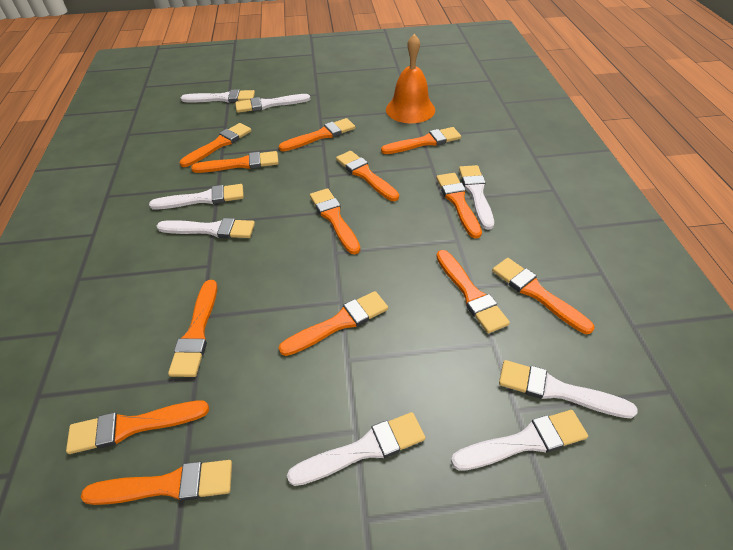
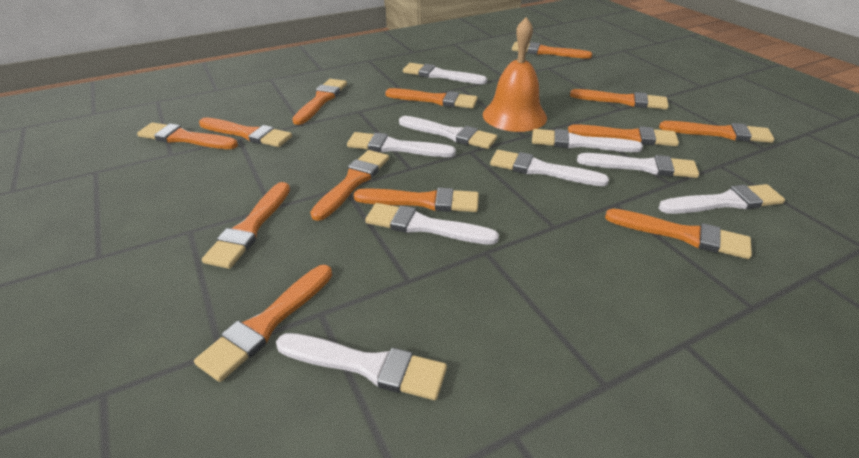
white brush: [149,184,244,210] [157,218,255,238] [181,89,255,103] [235,94,310,113] [287,412,425,486] [451,410,588,471] [459,165,494,230] [499,360,637,418] = 8 -> [276,333,447,400] [347,132,456,157] [365,203,499,245] [399,116,497,149] [403,63,487,84] [490,150,609,186] [532,129,643,152] [577,153,699,178] [659,184,785,214] = 9

